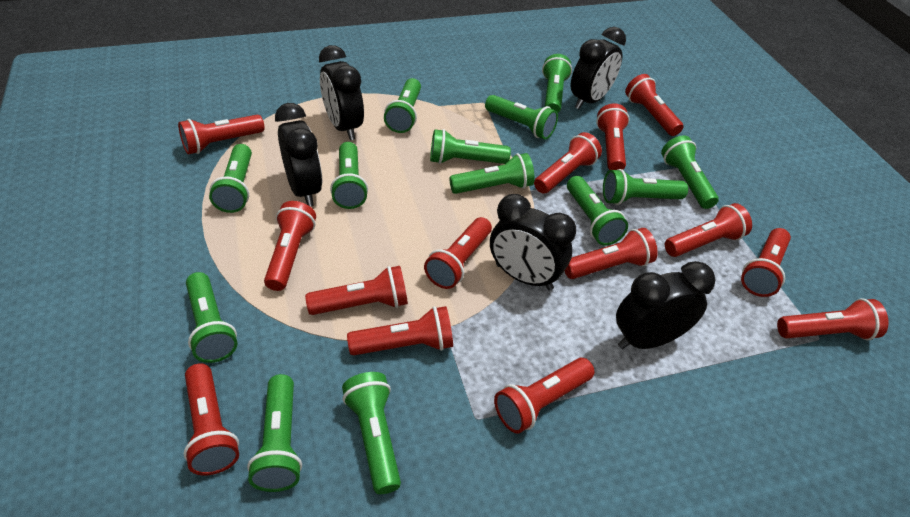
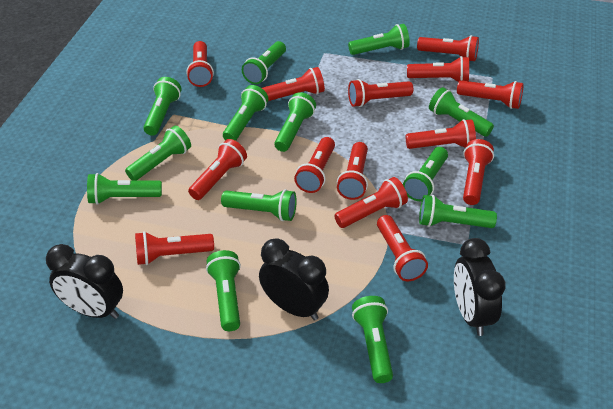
black clock: [275,103,322,207] [319,45,364,140] [490,194,576,291] [571,27,626,109] [616,261,716,349] = 5 -> [46,244,123,319] [259,238,329,321] [454,238,506,336] = 3

